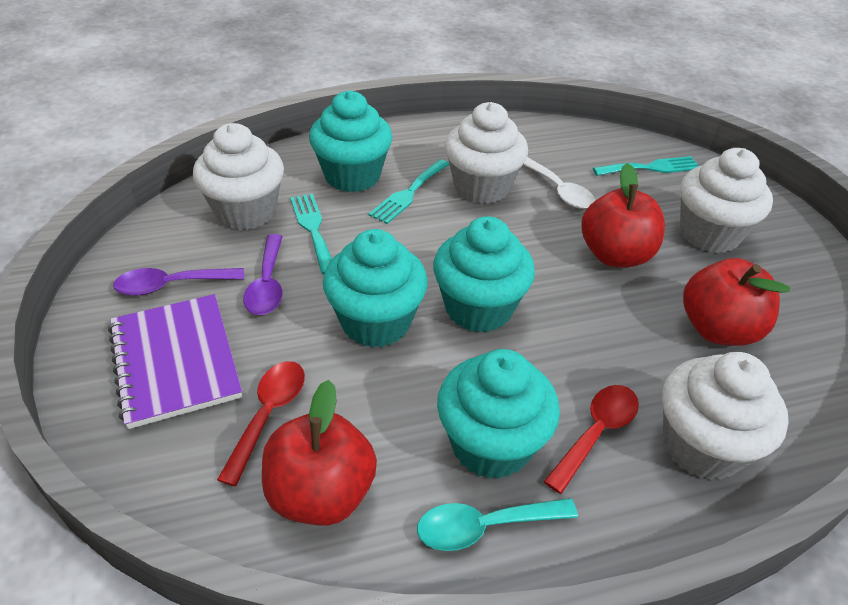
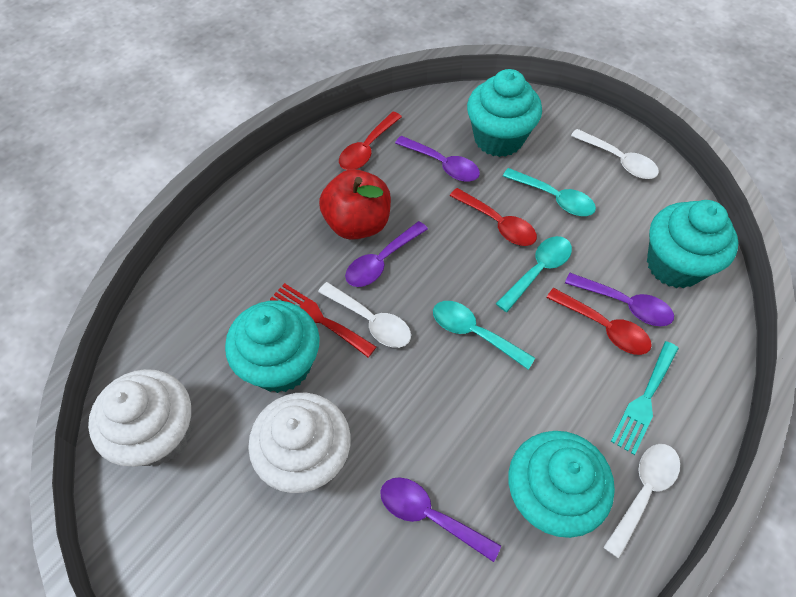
purple notebook: [108,294,242,429] = 1 -> none = 0
purple spoon: [113,268,244,296] [243,234,283,315] = 2 -> [345,221,428,287] [380,477,501,562] [395,136,480,181] [565,273,674,326] = 4
red apple: [262,380,377,526] [581,163,665,267] [683,258,790,346] = 3 -> [319,169,391,240] = 1
red fork: none = 0 -> [270,283,376,357] = 1
red spoon: [217,361,305,486] [543,385,639,494] = 2 -> [339,112,402,170] [450,188,537,246] [546,288,652,355] = 3
turquoise fork: [290,194,332,274] [369,159,449,224] [593,156,699,176] = 3 -> [610,341,679,455] = 1
turquoise spoon: [417,498,578,551] = 1 -> [433,301,535,369] [496,236,572,312] [503,168,596,216] = 3
white cupcake: [193,123,284,230] [445,102,528,204] [662,352,789,480] [680,148,773,253] = 4 -> [88,369,191,466] [248,393,351,493] = 2
white spoon: [523,157,595,209] = 1 -> [318,282,411,348] [571,129,659,179] [603,444,680,559] = 3

